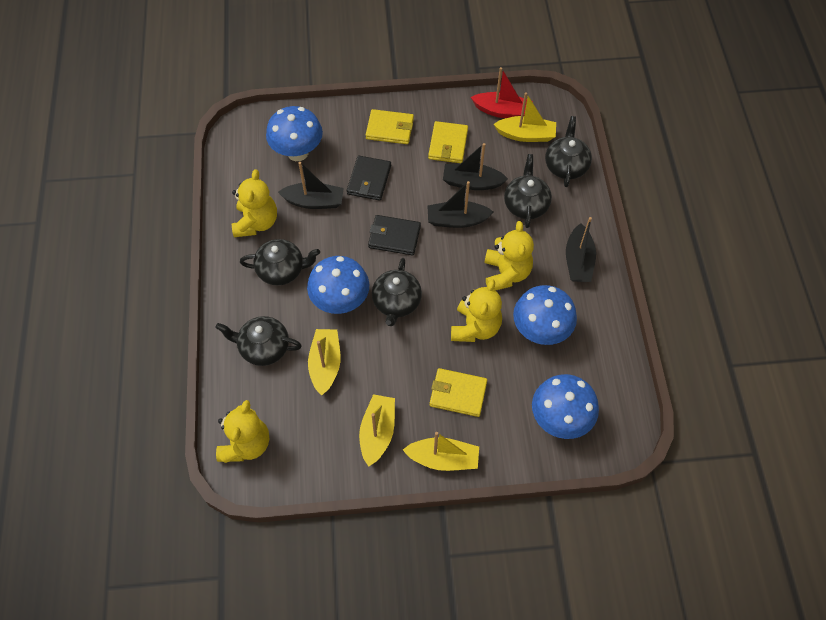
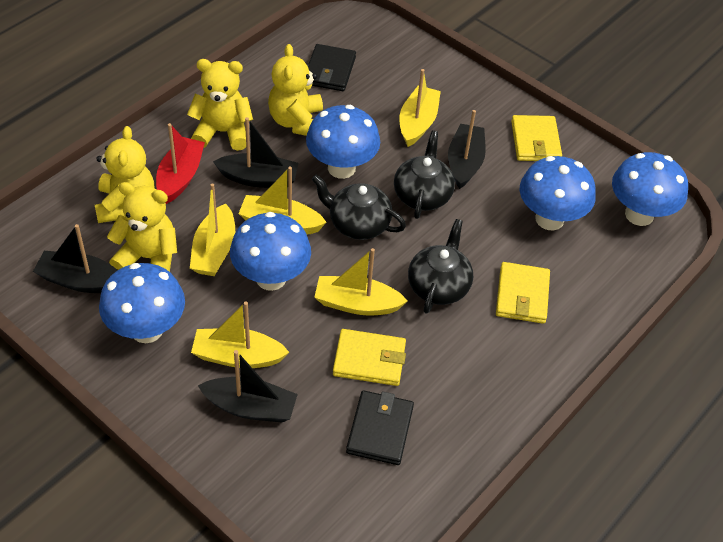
black teapot: [215,316,302,366] [240,239,320,285] [372,258,422,326] [504,154,552,228] [545,116,592,187] = 5 -> [312,175,406,240] [394,130,455,219] [408,219,473,314] = 3
blue mushroom: [266,106,323,161] [307,256,369,314] [513,285,577,345] [532,374,599,439] = 4 -> [99,263,185,343] [230,212,311,291] [306,105,380,179] [520,156,596,231] [612,152,688,226] = 5
yellow boat: [308,329,340,396] [359,394,395,466] [403,432,479,471] [494,92,556,142] = 4 -> [190,184,235,276] [191,302,289,368] [238,166,327,234] [314,248,408,315] [399,69,441,147] = 5

